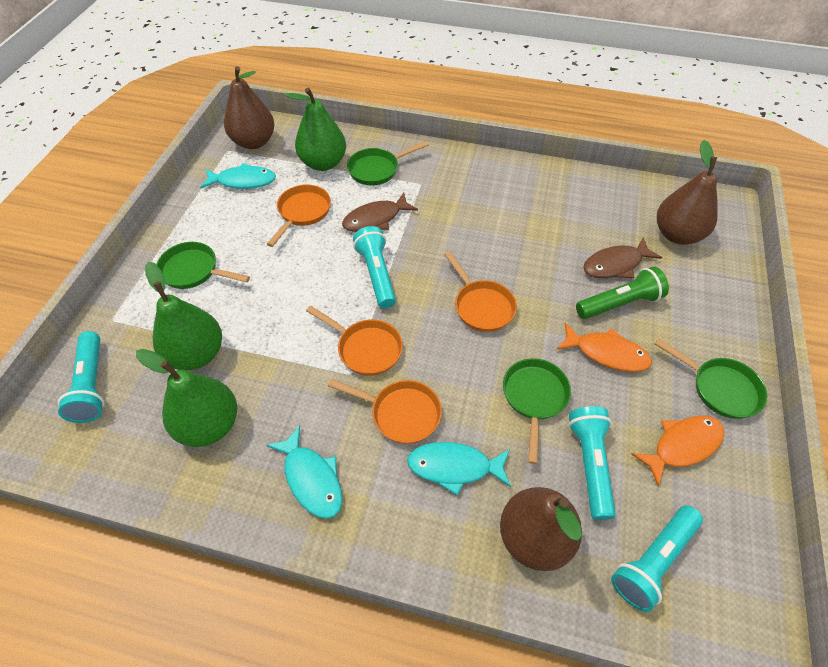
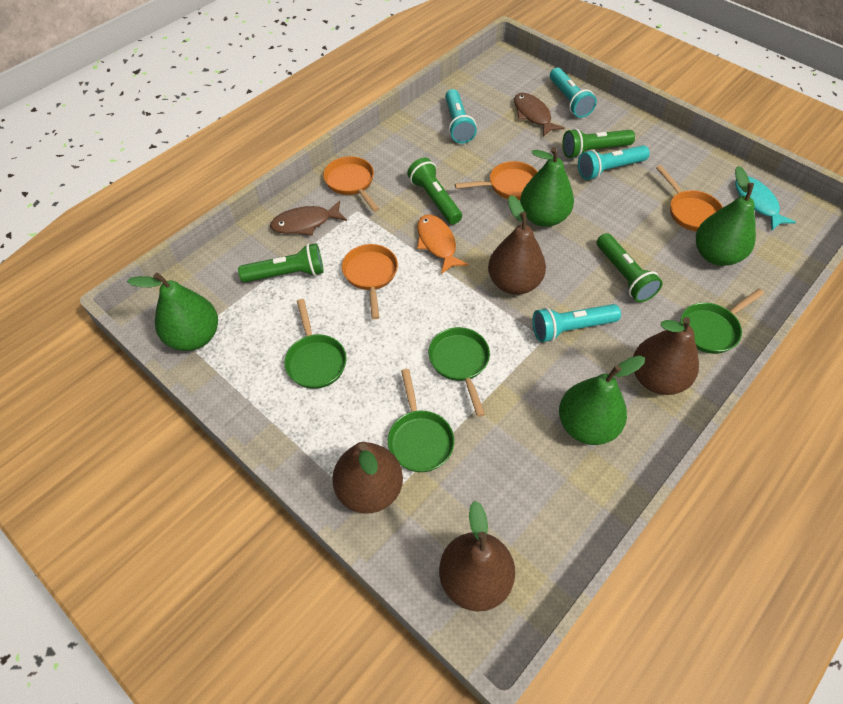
brown pear: [224,66,275,149] [500,487,582,571] [657,140,718,245] = 3 -> [332,442,403,514] [439,501,515,611] [488,195,546,295] [633,317,699,395] = 4
green flashlight: [576,266,669,319] = 1 -> [238,243,324,282] [407,158,462,225] [562,128,635,158] [597,233,663,302] = 4
green pear: [136,349,237,447] [145,261,222,370] [286,88,346,171] = 3 -> [127,273,218,351] [520,147,574,227] [559,355,645,445] [696,166,756,266] = 4
orange fish: [556,323,652,372] [631,416,724,487] = 2 -> [417,214,468,274] = 1
turquoise fish: [200,163,276,189] [266,425,343,519] [407,442,511,495] = 3 -> [735,176,796,230] = 1

